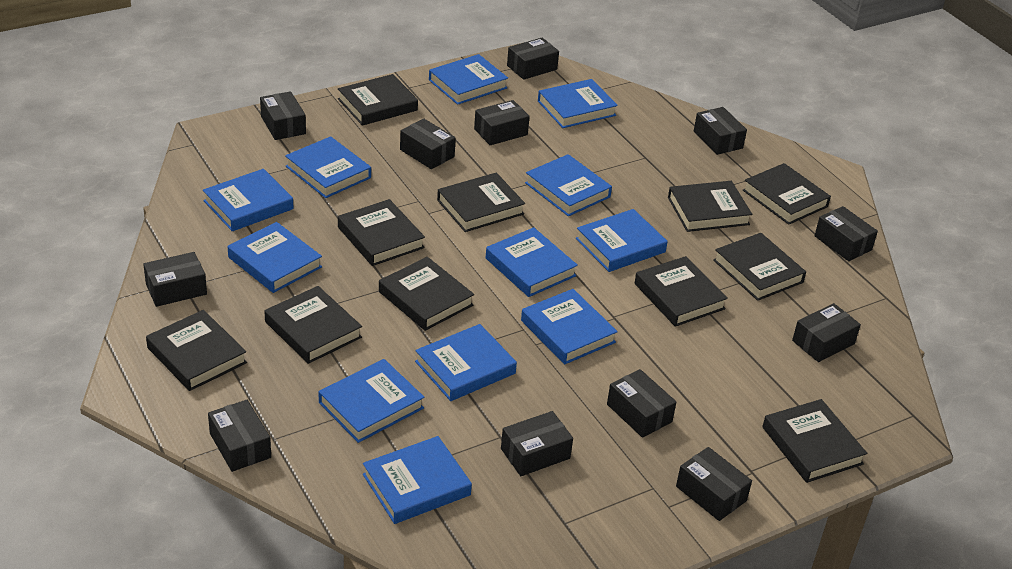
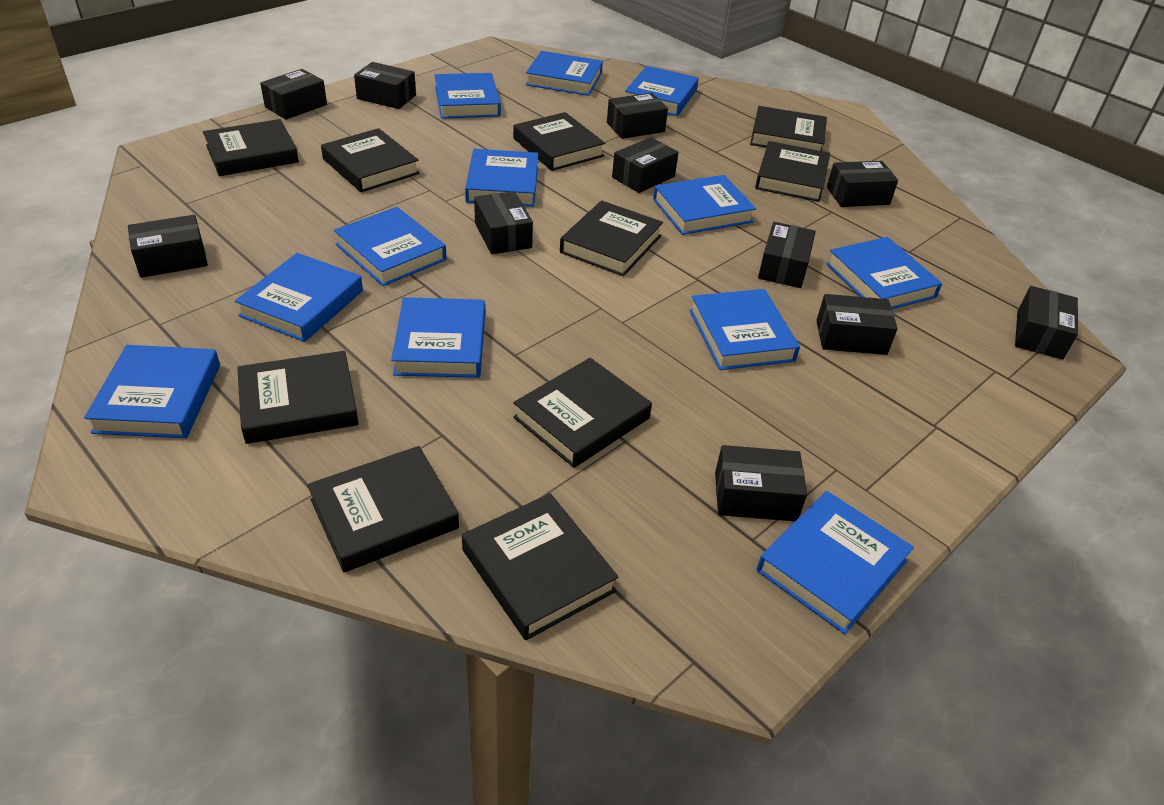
black book: [146,310,247,391] [264,286,362,364] [338,74,418,126] [338,199,425,266] [379,257,474,331] [437,173,525,232] [635,256,728,327] [668,181,752,232] [713,233,806,301] [743,163,831,225] [762,399,867,483] = 11 -> [203,119,299,176] [237,351,359,444] [307,446,459,572] [321,128,419,192] [462,493,619,640] [513,112,605,171] [513,358,652,468] [560,200,663,276] [750,106,827,151] [755,141,830,202] = 10
black box: [143,252,207,307] [208,400,271,472] [260,91,306,140] [400,118,456,169] [474,100,530,145] [501,411,573,476] [507,38,559,80] [607,369,676,438] [676,447,752,521] [694,107,747,155] [792,303,861,362] [814,206,878,261] = 12 -> [128,215,208,278] [260,69,327,120] [354,62,416,109] [474,191,533,254] [607,93,668,139] [612,137,679,193] [715,445,807,521] [758,222,816,288] [816,294,898,355] [827,161,898,207] [1015,286,1078,360] = 11

